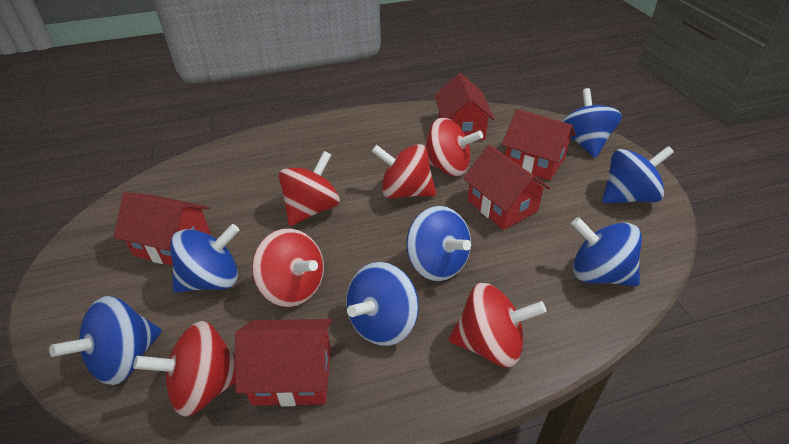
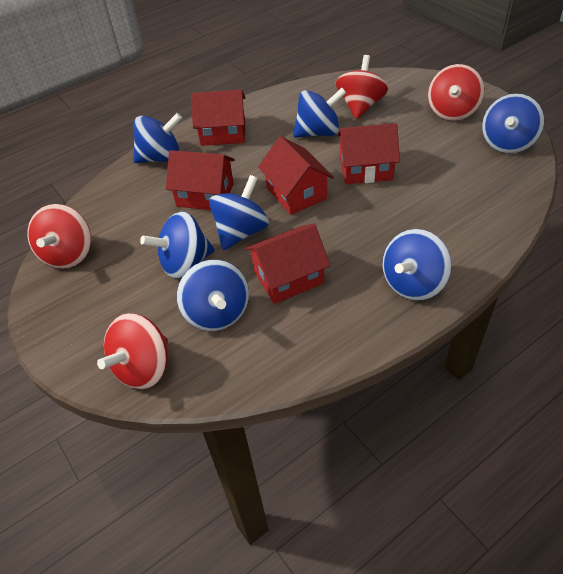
red spinning top: [133,321,235,417] [252,228,324,307] [278,151,340,226] [372,144,436,199] [425,118,483,176] [449,283,546,367] = 6 -> [27,204,91,269] [97,313,168,389] [336,55,388,119] [428,64,484,121] = 4

